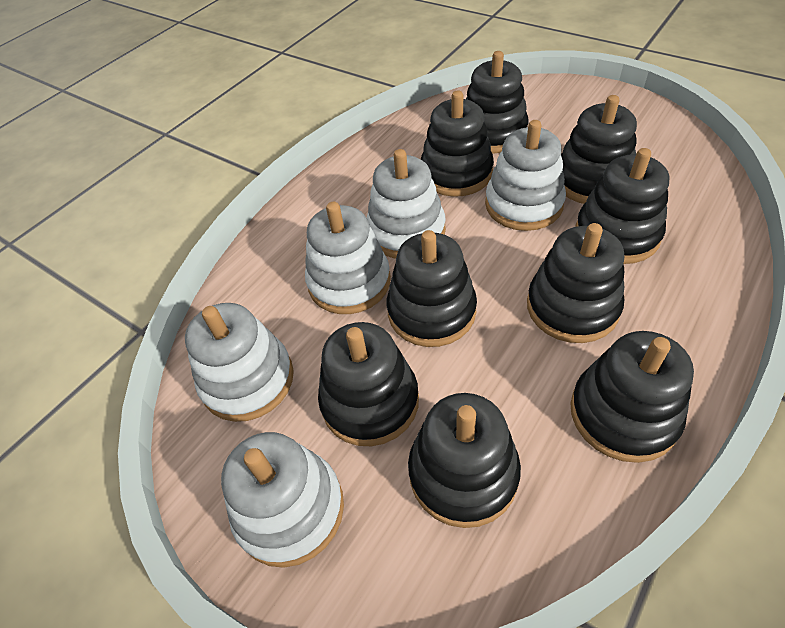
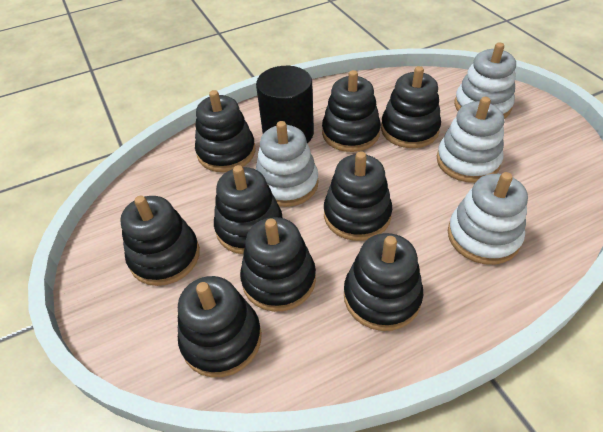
black cylinder: none = 0 -> [256,66,314,143] = 1
white stacking toy: [185,303,294,422] [221,432,344,568] [305,202,391,314] [367,149,446,259] [485,120,566,231] = 5 -> [256,121,319,207] [437,97,504,183] [448,172,528,265] [454,42,516,119] = 4

